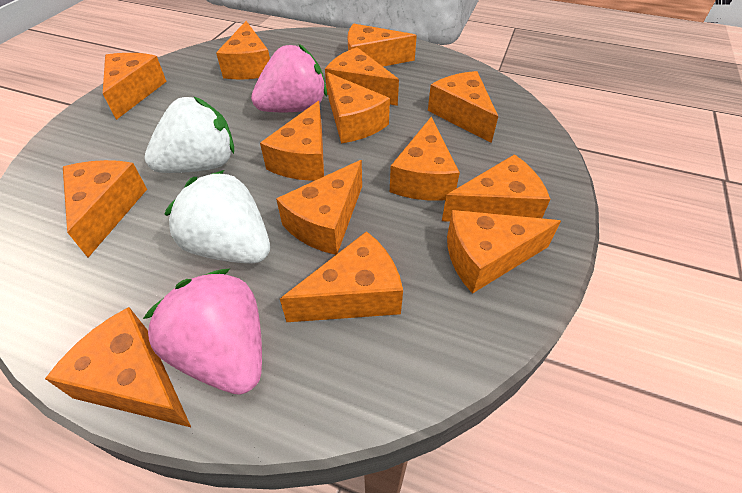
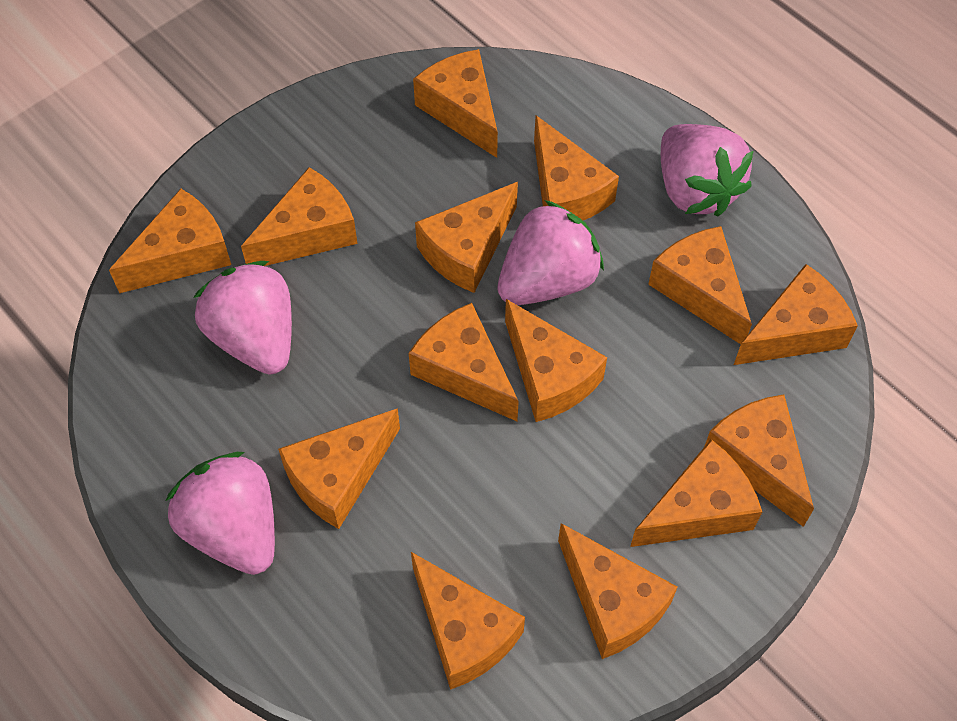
pink strawberry: [143,268,262,395] [251,44,327,112] = 2 -> [166,452,275,575] [194,261,292,375] [497,200,604,305] [661,124,753,216] = 4
white strawberry: [144,96,234,173] [165,170,270,263] = 2 -> none = 0

